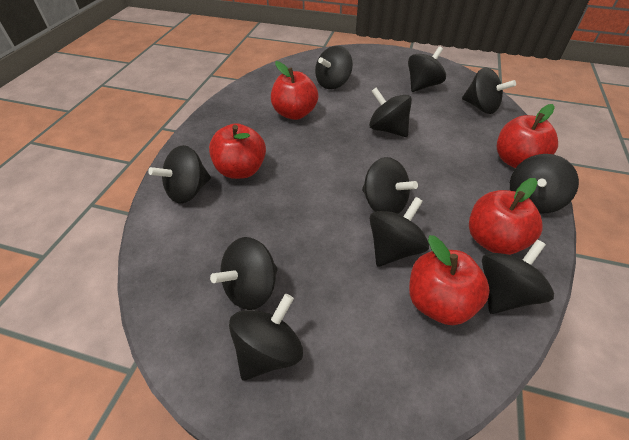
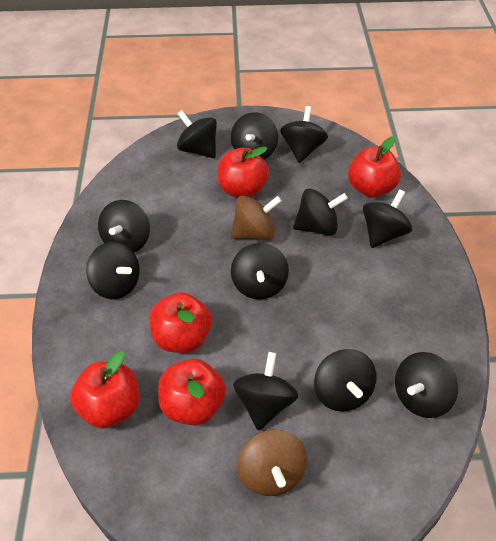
brown spinning top: none = 0 -> [231,196,281,240] [238,429,307,496] = 2

